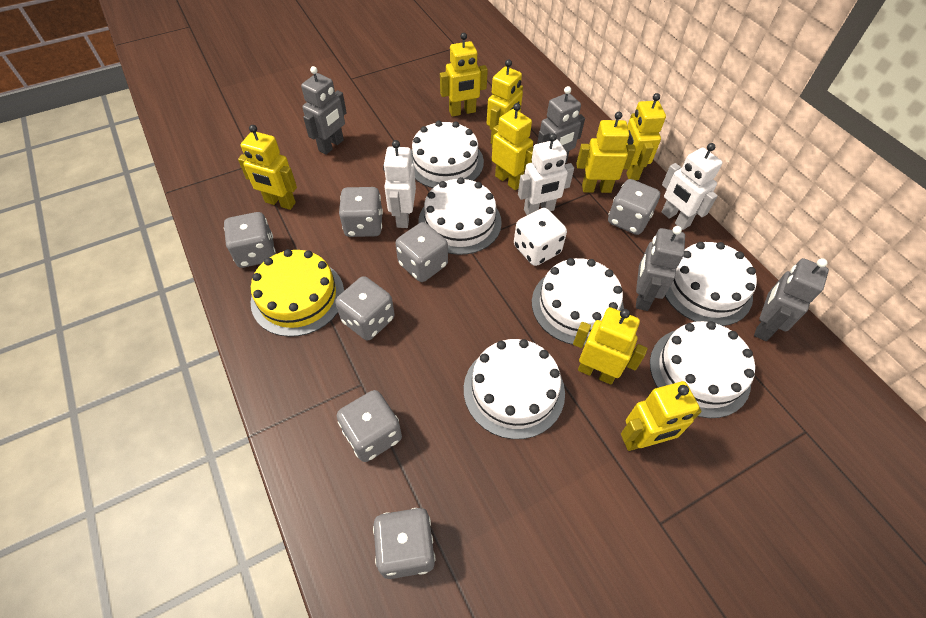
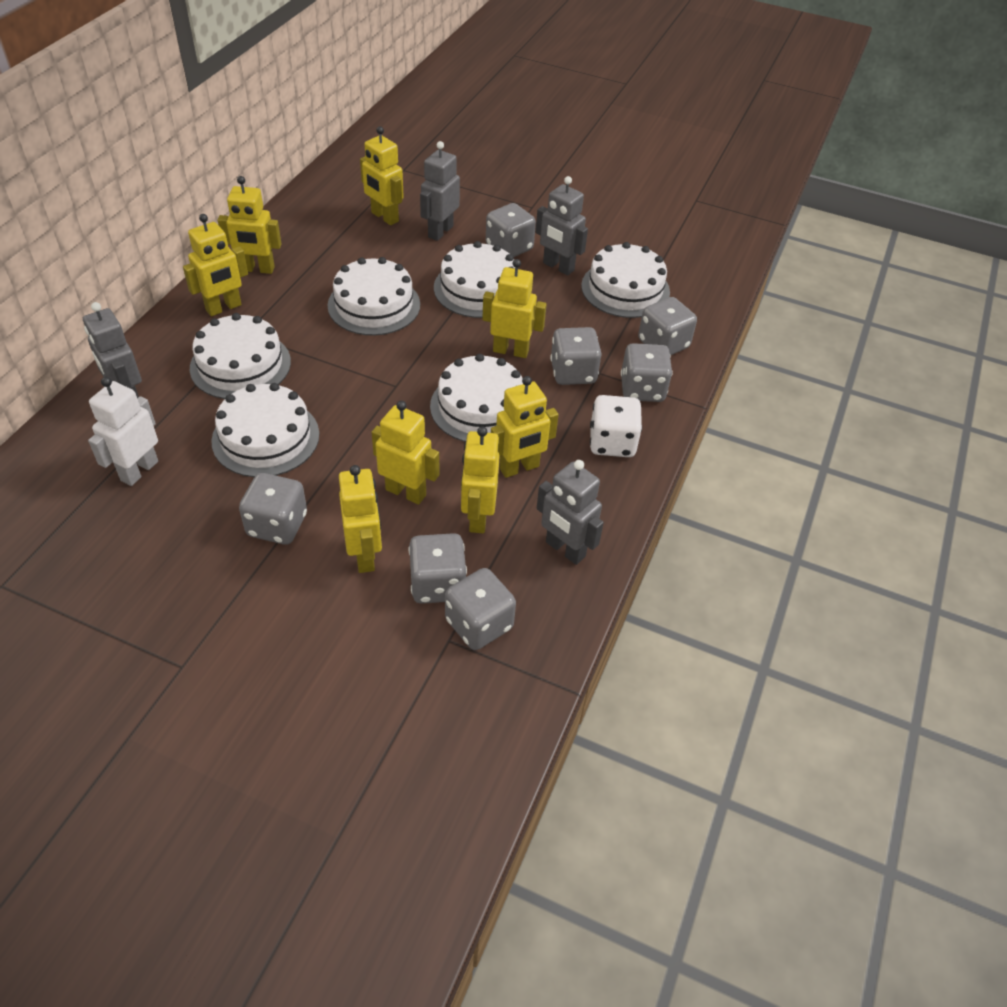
white robot: [383,140,416,228] [518,133,574,215] [661,143,723,230] = 3 -> [88,377,158,486] = 1
yellow cake: [251,249,344,337] = 1 -> none = 0

